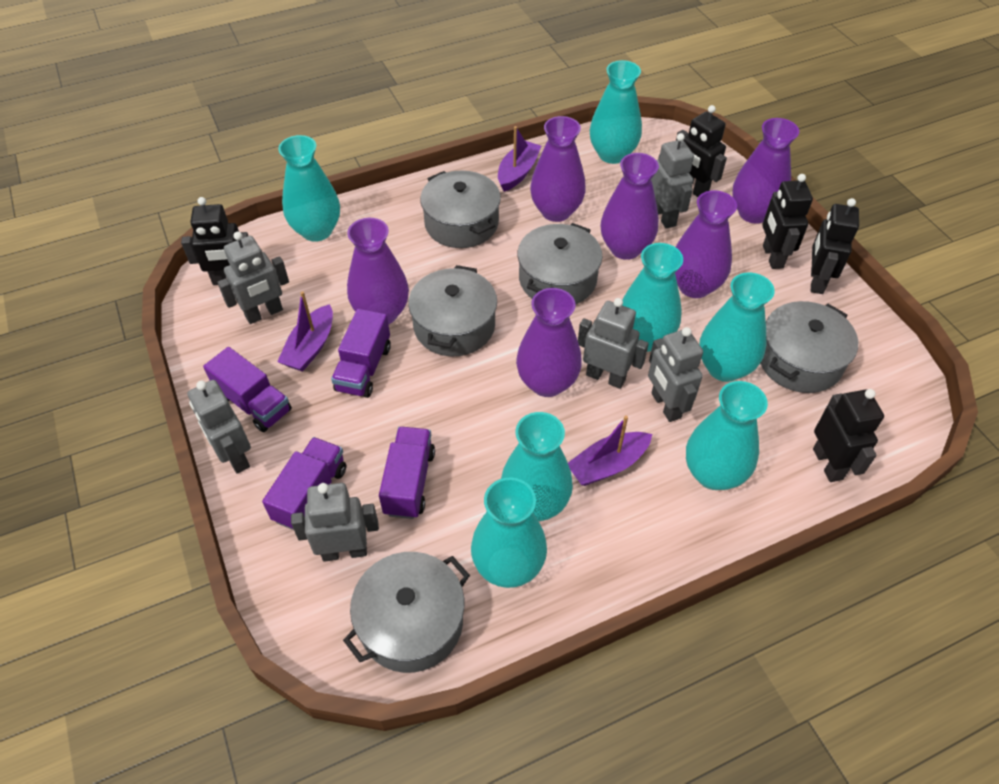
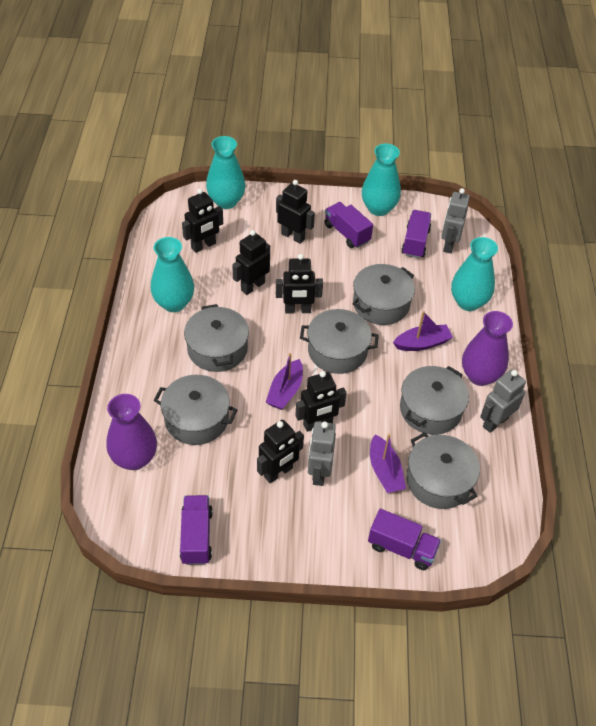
black robot: [181,197,248,285] [676,105,727,197] [762,174,813,269] [811,198,859,294] [813,389,884,482] = 5 -> [182,189,223,253] [232,230,270,295] [257,420,304,483] [276,180,315,244] [276,254,323,313] [295,371,346,432] = 6
grey pot: [343,552,470,673] [408,265,497,356] [420,170,501,248] [517,223,602,304] [760,301,858,393] = 5 -> [154,375,237,445] [184,304,249,372] [300,309,379,374] [352,264,415,325] [400,366,469,435] [406,432,480,509] = 6
grey robot: [187,380,251,473] [217,231,289,324] [291,483,379,562] [578,298,649,389] [648,327,703,422] [651,133,694,228] = 6 -> [308,421,336,486] [441,188,470,253] [480,370,526,433] = 3
purple vase: [347,218,409,324] [516,288,582,397] [530,116,586,222] [600,153,659,260] [675,190,737,298] [733,118,799,224] = 6 -> [106,394,157,470] [462,311,513,386] = 2
turquoise vase: [278,135,340,242] [471,478,547,588] [501,412,573,521] [590,60,642,164] [622,243,683,352] [686,381,768,490] [700,273,775,382] = 7 -> [151,237,194,312] [206,136,245,209] [362,144,401,216] [451,237,498,311] = 4

